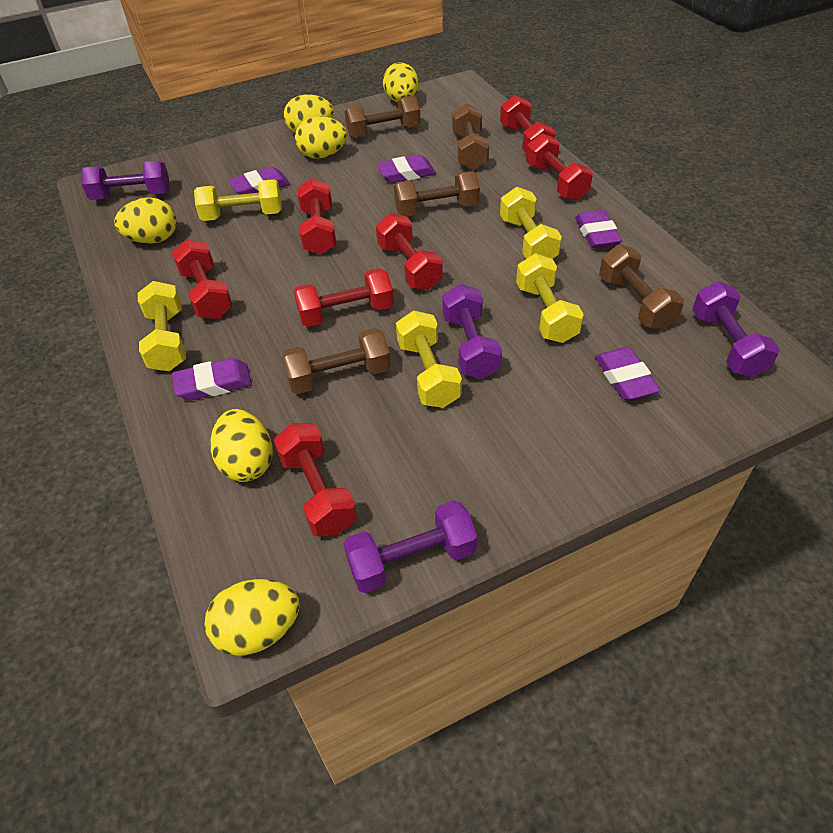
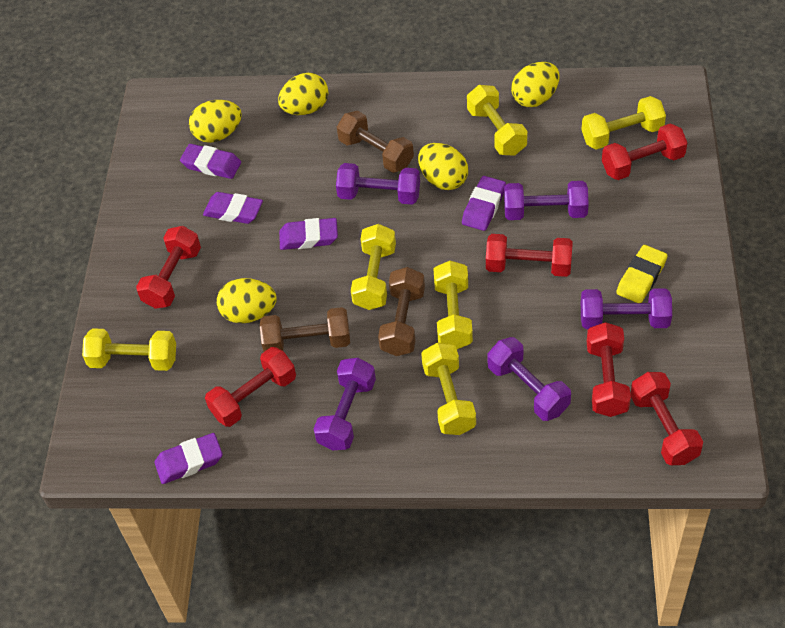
brown dumbbell: [282,328,391,394] [345,95,421,138] [394,171,480,216] [452,103,489,170] [599,245,684,330] = 5 -> [260,307,350,352] [337,111,414,173] [378,267,425,356] = 3
purple dumbbell: [81,161,170,200] [343,500,477,593] [442,284,502,379] [692,281,779,378] = 4 -> [314,358,376,450] [336,163,420,205] [487,337,571,421] [504,181,589,220] [581,288,672,329] = 5
red dumbbell: [172,239,233,319] [274,423,357,537] [294,268,394,327] [297,178,336,254] [376,213,443,290] [500,95,556,154] [526,133,593,201] = 7 -> [136,226,201,309] [205,347,296,427] [486,234,573,277] [587,322,631,417] [602,123,687,180] [630,372,703,465] = 6
yellow dumbbell: [138,281,186,371] [194,179,282,221] [396,311,462,408] [500,187,562,259] [516,254,584,343] = 5 -> [82,328,176,371] [351,224,396,310] [421,343,476,435] [434,261,473,349] [467,85,528,156] [581,96,666,149] = 6
yellow egg: [114,197,177,244] [204,579,300,656] [210,409,273,482] [284,94,334,133] [295,116,347,159] [383,62,419,103] = 6 -> [189,100,242,143] [217,278,277,324] [278,73,328,115] [418,143,468,190] [511,62,560,107] = 5
yellow eraser: none = 0 -> [616,245,668,303] = 1

